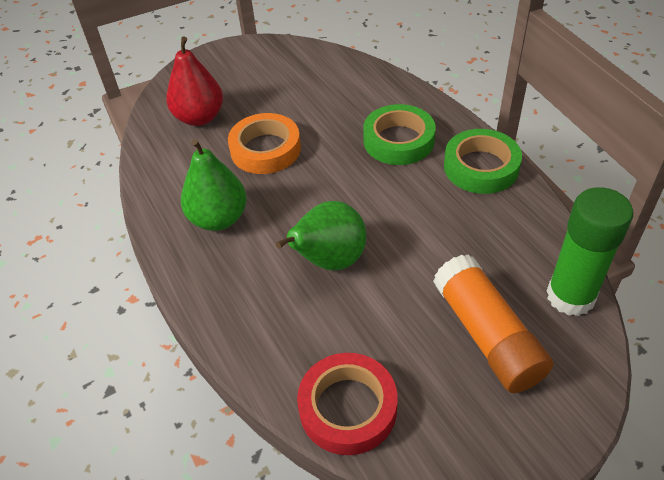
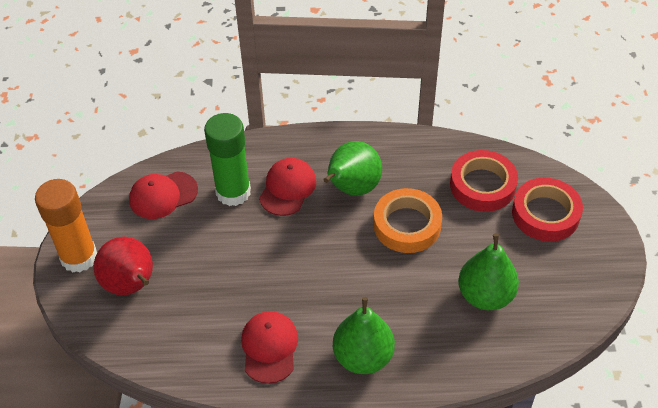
green pear: [181,139,247,231] [276,201,366,270] = 2 -> [323,141,382,196] [333,297,395,374] [458,233,519,310] = 3
green tape: [363,104,436,165] [444,129,522,194] = 2 -> none = 0
red cap: none = 0 -> [129,171,198,219] [241,311,298,384] [259,158,316,216] = 3
red tape: [297,353,398,455] = 1 -> [450,150,518,212] [512,178,583,242] = 2

